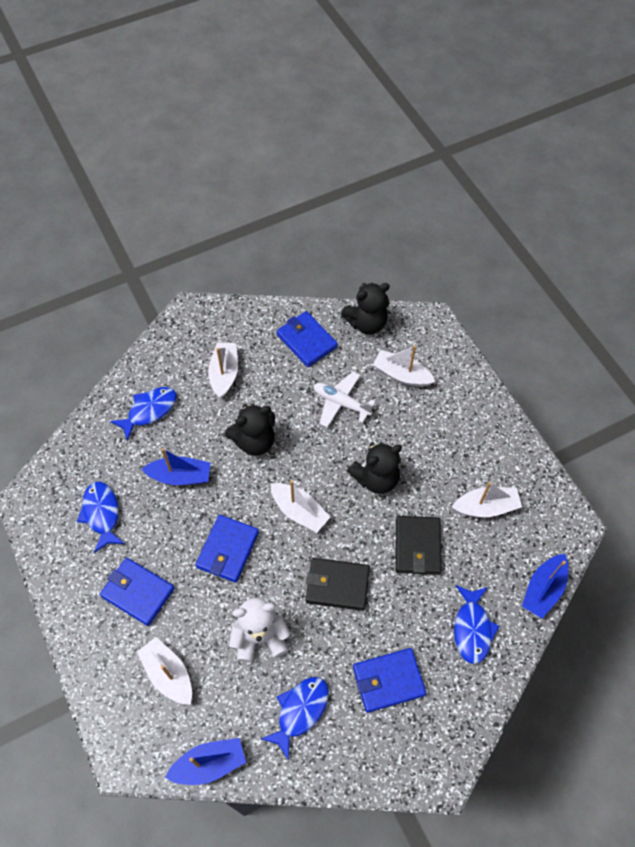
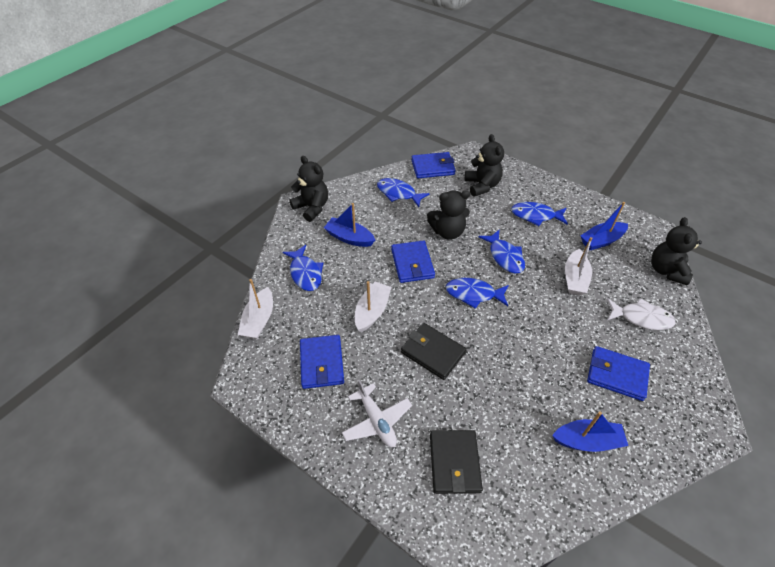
black teddy bear: [225,404,275,456] [341,283,390,334] [347,442,402,494] = 3 -> [289,156,328,222] [427,190,470,240] [465,134,504,197] [651,217,702,285] = 4
blue fish: [77,482,125,553] [110,387,177,442] [261,677,329,761] [454,585,499,664] = 4 -> [282,245,323,291] [377,178,430,207] [446,278,509,309] [479,230,525,274] [511,202,568,226] = 5
white boat: [137,637,192,705] [208,342,238,398] [271,480,330,533] [373,345,436,387] [452,482,522,517] = 5 -> [238,279,273,339] [355,281,391,332] [565,237,593,295] = 3
white fish: none = 0 -> [607,298,676,330] = 1
white teddy bear: [229,598,290,663] = 1 -> none = 0

